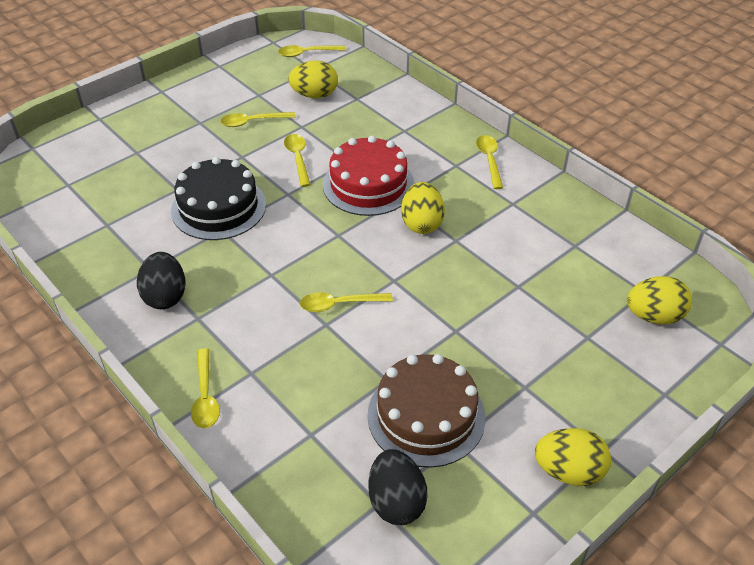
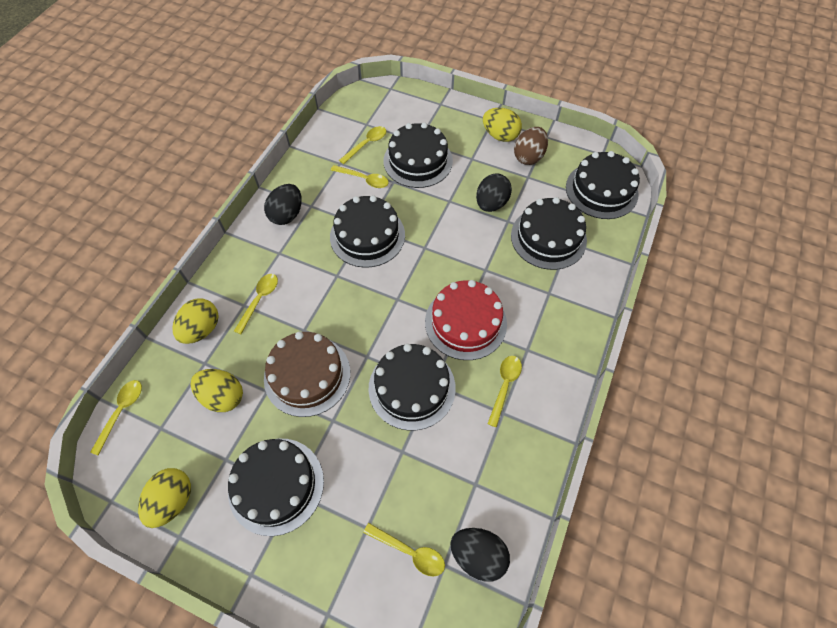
black cake: [171,157,266,240] = 1 -> [228,439,324,536] [330,195,405,268] [368,344,456,430] [384,122,453,188] [511,197,587,270] [566,151,640,219] = 6
black egg: [137,252,186,309] [368,449,427,525] = 2 -> [264,184,302,225] [450,528,510,582] [476,173,512,212] = 3
brown egg: none = 0 -> [514,127,548,165] = 1

